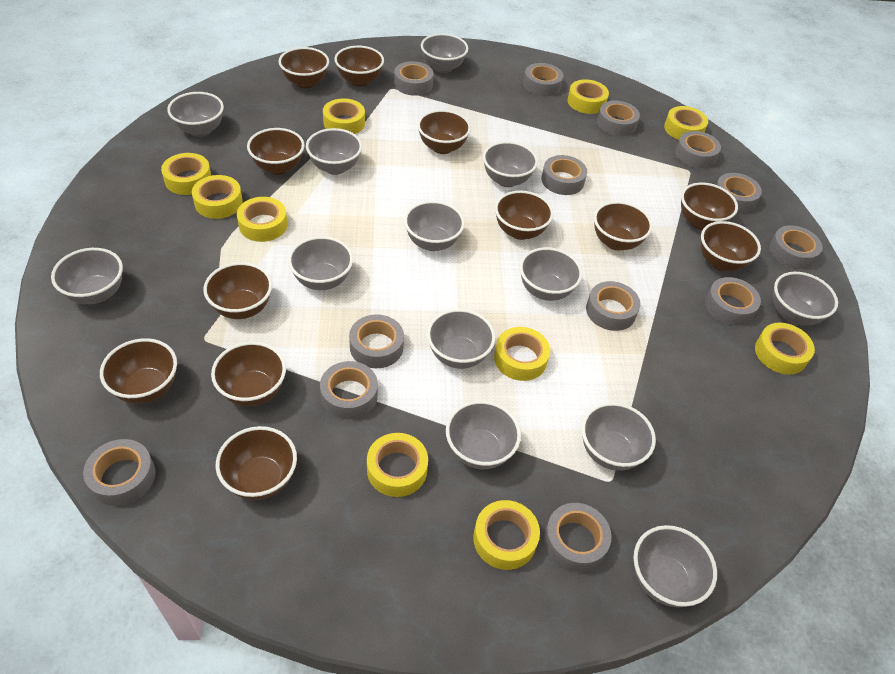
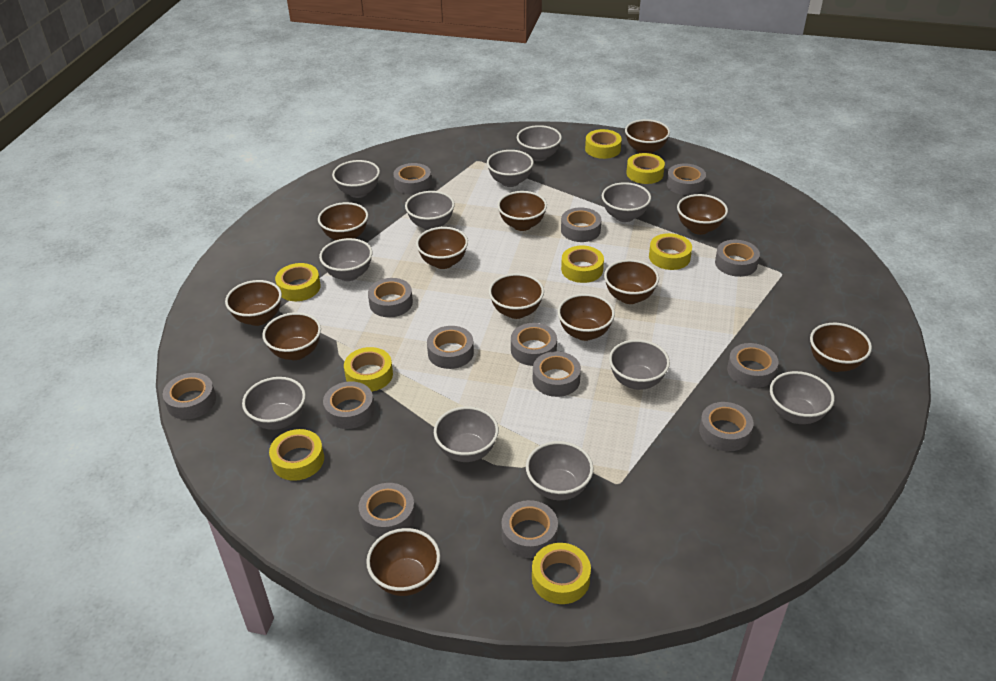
grey bowl: [51,248,123,304] [167,92,224,137] [288,236,353,290] [306,128,362,175] [404,201,465,251] [421,33,468,73] [427,309,496,369] [446,400,521,469] [483,141,538,187] [520,247,582,301] [582,402,656,471] [634,525,717,607] [773,272,838,325] = 13 -> [242,377,306,430] [319,238,372,281] [332,160,380,198] [405,191,455,230] [434,406,499,462] [487,150,534,187] [517,125,562,161] [526,441,594,500] [602,182,651,222] [609,339,670,390] [770,371,835,424] = 11
grey tape: [83,439,156,506] [320,361,378,419] [349,314,404,368] [394,61,434,96] [523,63,563,96] [541,155,587,195] [544,503,612,572] [586,281,640,331] [597,100,640,136] [675,131,721,168] [705,277,761,326] [716,173,762,213] [769,225,822,269] = 13 -> [163,373,216,419] [323,381,374,429] [359,483,415,538] [368,278,413,317] [393,163,432,194] [427,326,474,369] [501,500,558,558] [511,323,557,366] [533,351,581,397] [561,208,601,242] [667,163,706,195] [699,402,754,451] [715,240,760,277] [727,343,779,388] = 14
yellow tape: [161,153,211,195] [192,175,243,219] [237,197,287,242] [323,99,365,134] [367,433,428,497] [473,500,540,570] [494,327,550,381] [567,79,609,114] [664,106,708,140] [755,323,815,375] = 10 -> [269,429,324,481] [275,263,321,301] [344,347,393,392] [532,543,591,604] [561,246,604,283] [585,129,622,159] [626,153,665,184] [649,233,692,270] = 8

